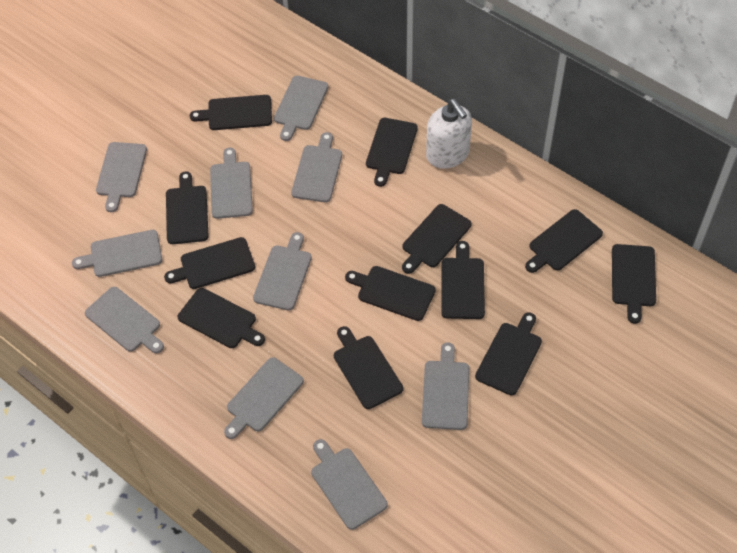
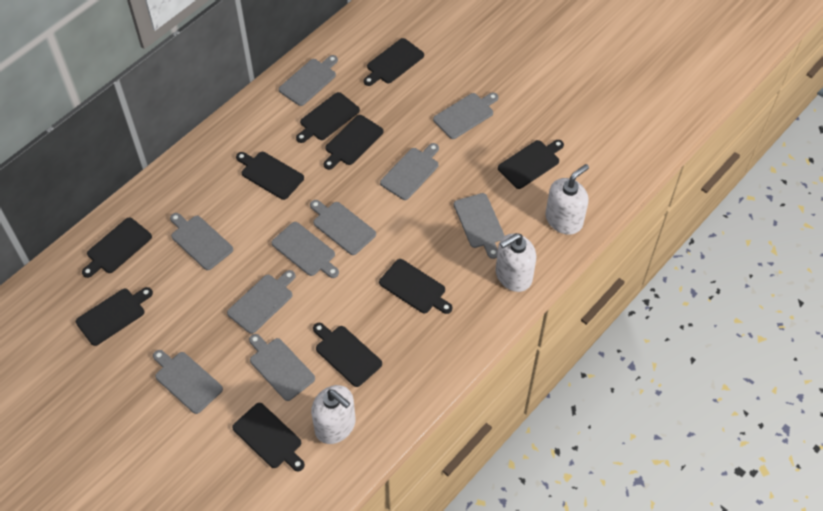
black cutting board: [164,237,255,289] [166,171,209,244] [178,288,265,348] [190,95,272,130] [334,326,403,409] [345,266,436,321] [366,118,418,187] [402,204,472,274] [441,241,485,319] [475,312,542,395] [525,209,603,273] [612,244,656,324] = 12 -> [76,287,153,346] [82,217,152,278] [232,403,305,471] [236,152,304,200] [296,92,360,143] [313,323,382,387] [324,115,384,170] [364,38,424,86] [379,259,452,314] [498,140,564,189] = 10
white soap dispenser: [426,99,472,169] = 1 -> [311,385,355,444] [496,233,536,292] [545,164,589,235] = 3

